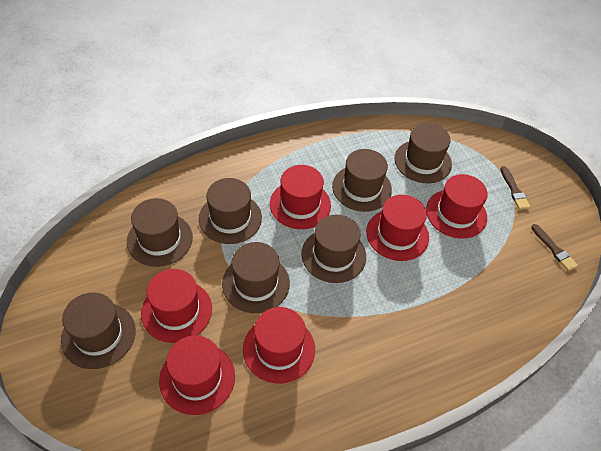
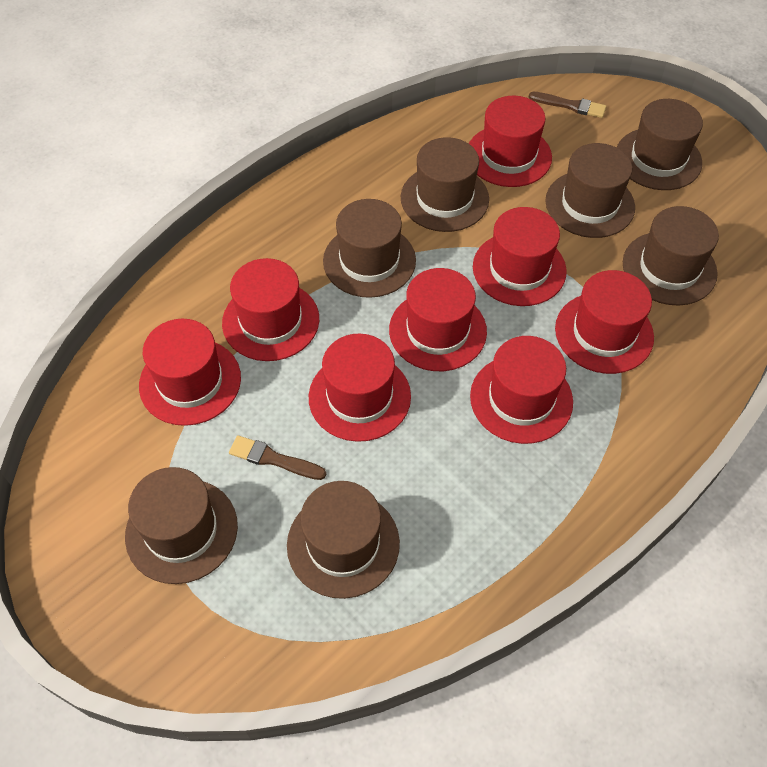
red hat: [141,269,212,343] [159,335,235,415] [243,307,315,384] [270,165,331,229] [366,195,429,261] [426,174,488,239] = 6 -> [139,319,241,426] [222,258,319,361] [309,334,411,442] [389,268,487,371] [469,96,552,187] [470,336,573,444] [473,207,567,306] [555,270,654,374] = 8

